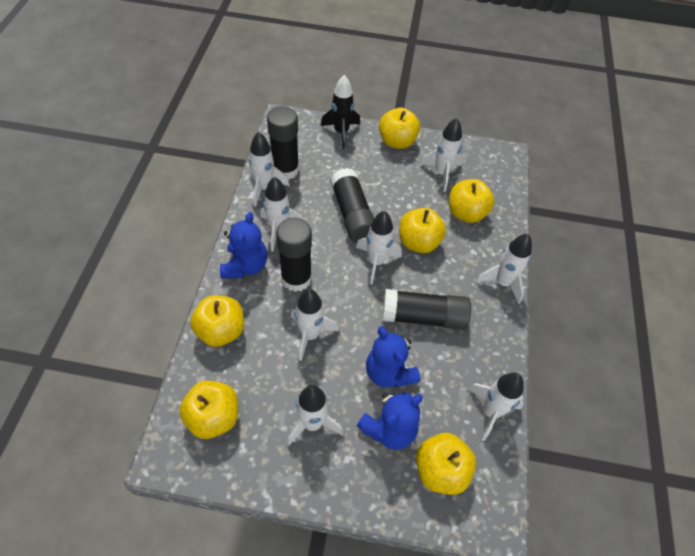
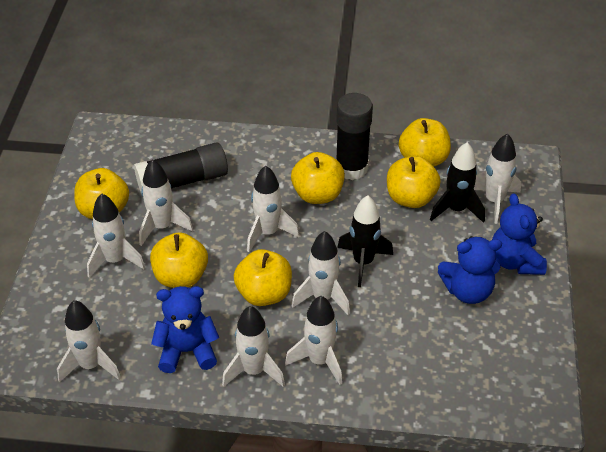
black glue stick: [267,106,299,180] [276,218,312,292] [330,168,374,243] [382,289,471,330] = 4 -> [134,142,228,192] [336,93,373,180] = 2
black rocket: [321,75,360,149] = 1 -> [337,195,393,287] [430,142,485,223] = 2

